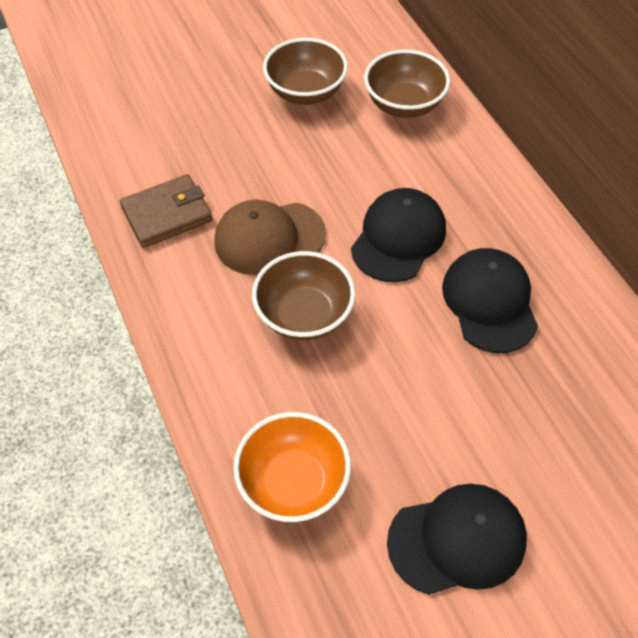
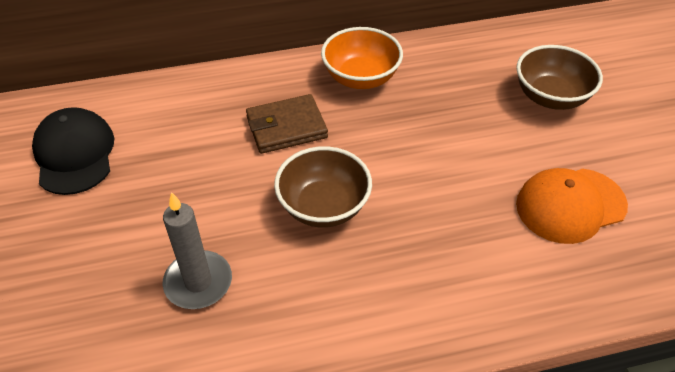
black cap: [351,188,446,282] [387,484,527,595] [442,248,538,353] = 3 -> [32,107,114,195] = 1
brown bowl: [252,251,355,341] [263,38,348,105] [364,50,450,118] = 3 -> [274,146,372,228] [516,45,603,110] = 2
brown cap: [215,200,326,275] = 1 -> none = 0
grey candle: none = 0 -> [162,192,232,309] = 1
orange cap: none = 0 -> [516,168,628,244] = 1

